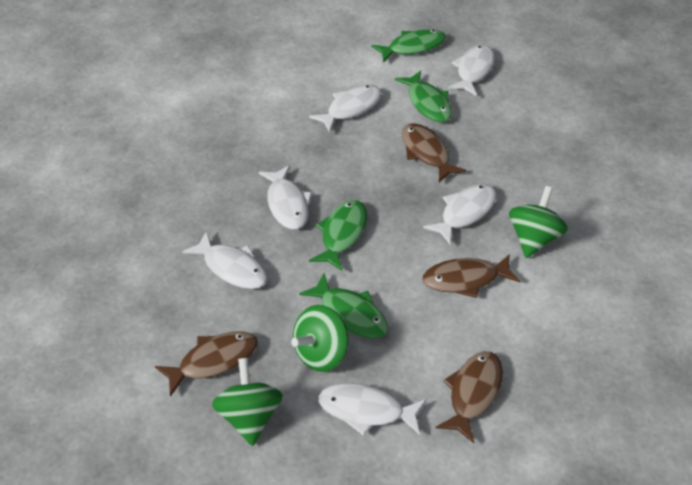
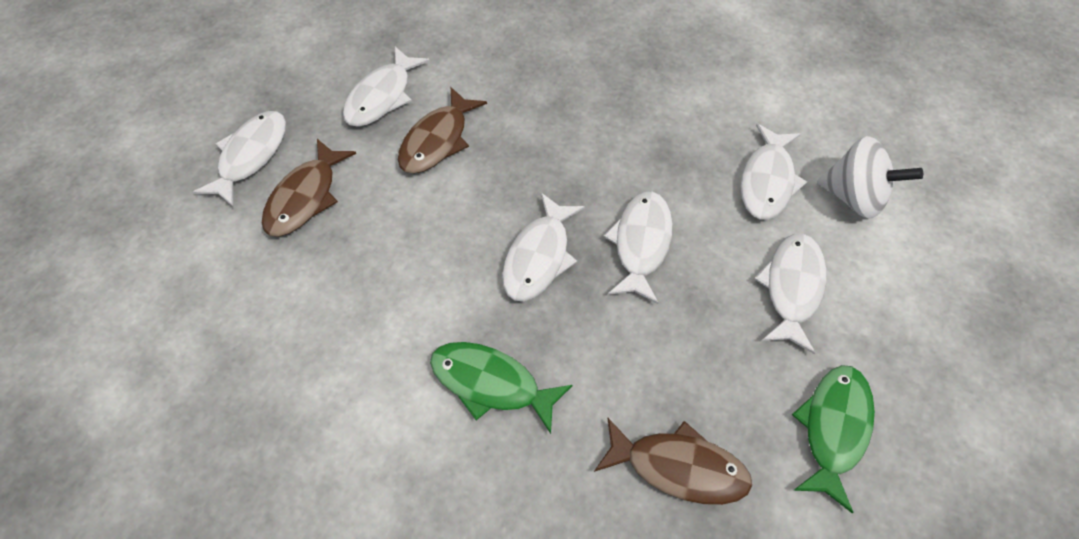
brown fish: [155,331,258,397] [402,123,466,182] [423,254,521,298] [435,351,503,443] = 4 -> [262,139,356,236] [398,87,487,174] [594,418,752,505] = 3
green fish: [299,273,388,339] [309,200,367,271] [371,29,446,63] [395,71,452,122] = 4 -> [430,342,573,434] [792,365,875,513] = 2
green spinning top: [212,358,283,446] [291,305,348,372] [509,186,568,258] = 3 -> none = 0
white spinning top: none = 0 -> [817,136,923,219] = 1

